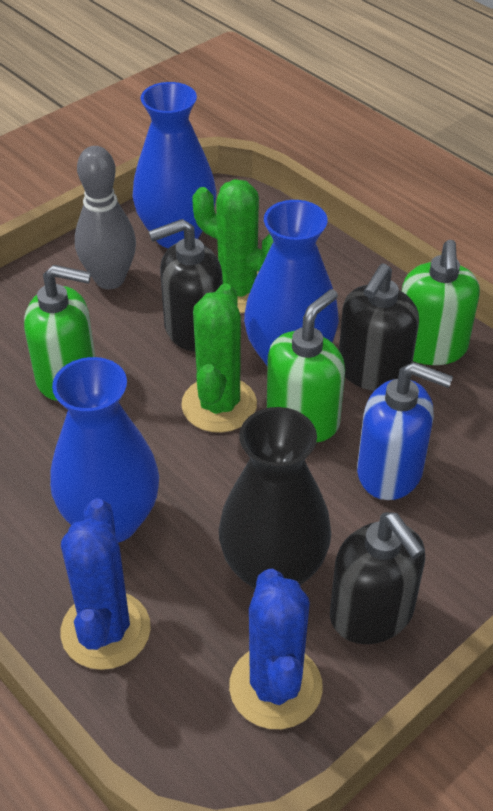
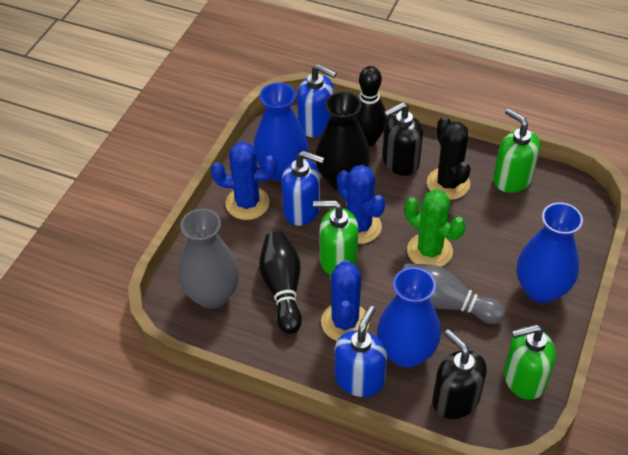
black bowling pin: none = 0 -> [259,231,302,334] [356,66,387,146] = 2
black cactus: none = 0 -> [427,116,470,200] = 1
black soap dispenser: [149,219,223,351] [330,512,425,644] [339,264,419,391] = 3 -> [382,102,423,176] [432,329,487,419] = 2
blue cactus: [61,499,151,670] [229,569,323,729] = 2 -> [211,141,277,220] [321,260,369,341] [337,165,385,244] = 3
blue soap dispenser: [357,362,453,500] = 1 -> [282,151,324,226] [297,64,337,137] [335,306,387,397] = 3
green cactus: [181,284,257,433] [192,179,273,313] = 2 -> [405,189,466,267] = 1
grey vase: none = 0 -> [178,209,239,309] = 1

